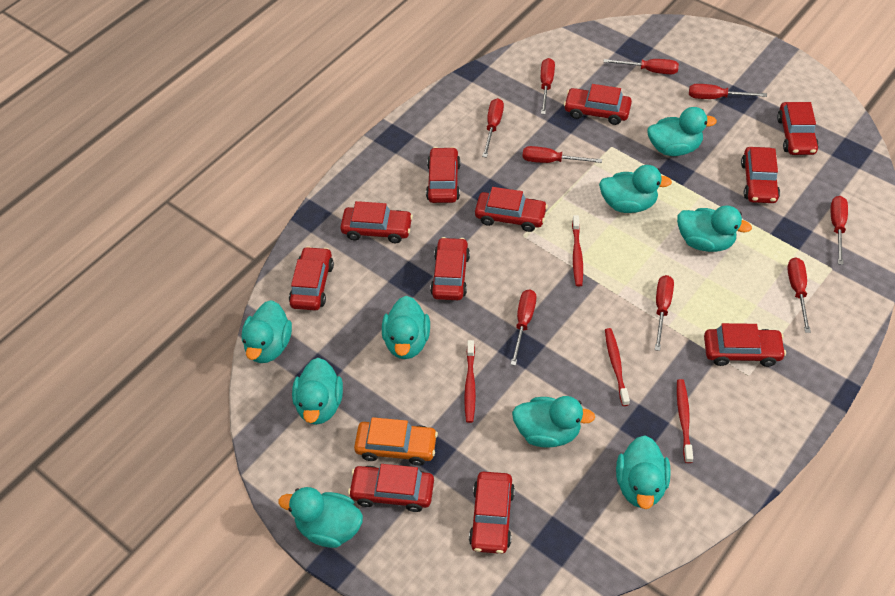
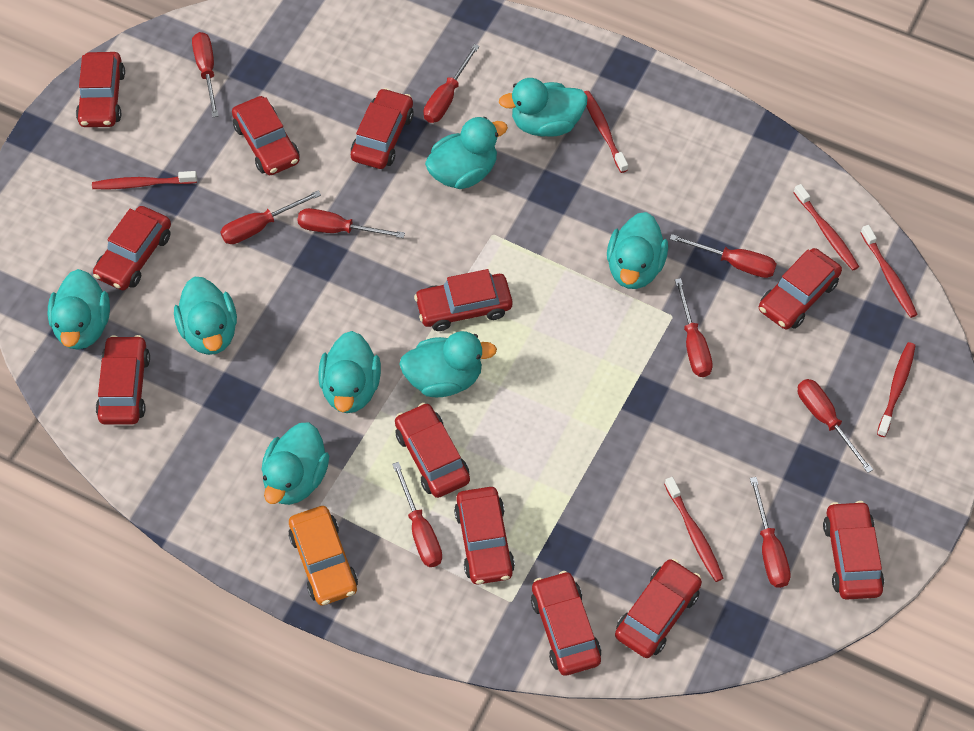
red car: [289,246,334,310] [340,201,413,243] [348,464,434,512] [426,147,461,203] [430,237,470,300] [469,472,515,554] [475,187,548,232] [564,84,632,125] [704,323,786,367] [741,147,780,203] [777,102,819,155] = 11 -> [76,52,125,127] [93,206,171,290] [96,335,150,425] [232,96,300,175] [351,88,414,169] [395,403,470,498] [414,269,513,331] [454,487,515,584] [531,571,601,676] [615,559,702,658] [759,248,842,330] [823,501,884,600] = 12
red toothbrush: [464,340,476,423] [572,215,583,286] [605,328,630,406] [677,379,693,463] = 4 -> [92,171,197,189] [584,91,628,173] [664,477,724,582] [793,184,859,270] [860,225,918,318] [877,342,916,437] = 6
turquoise duck: [242,300,292,363] [279,487,363,548] [292,358,343,425] [382,296,430,359] [512,396,595,448] [599,165,672,213] [616,435,671,509] [647,107,717,156] [677,205,752,252] = 9 -> [48,269,110,350] [174,276,237,355] [262,422,329,505] [318,331,381,413] [399,331,497,397] [425,117,508,189] [499,78,588,137] [607,212,668,289] = 8

